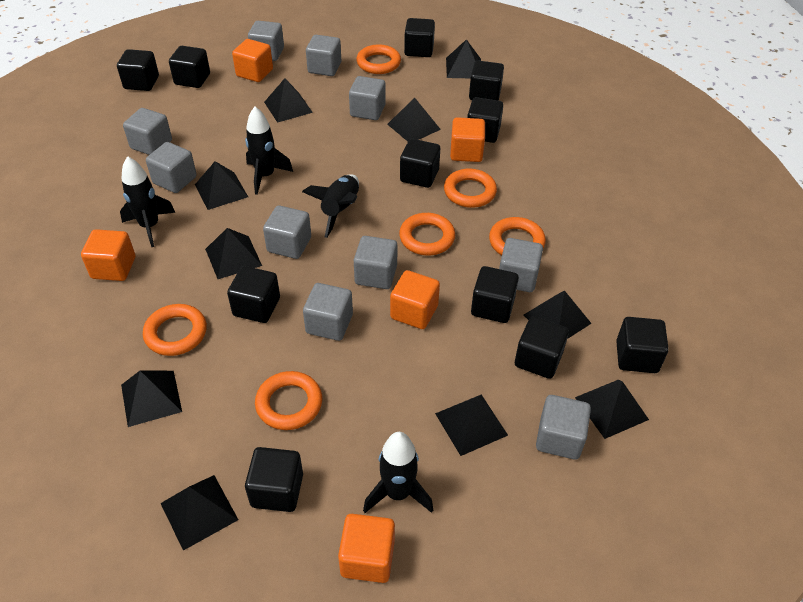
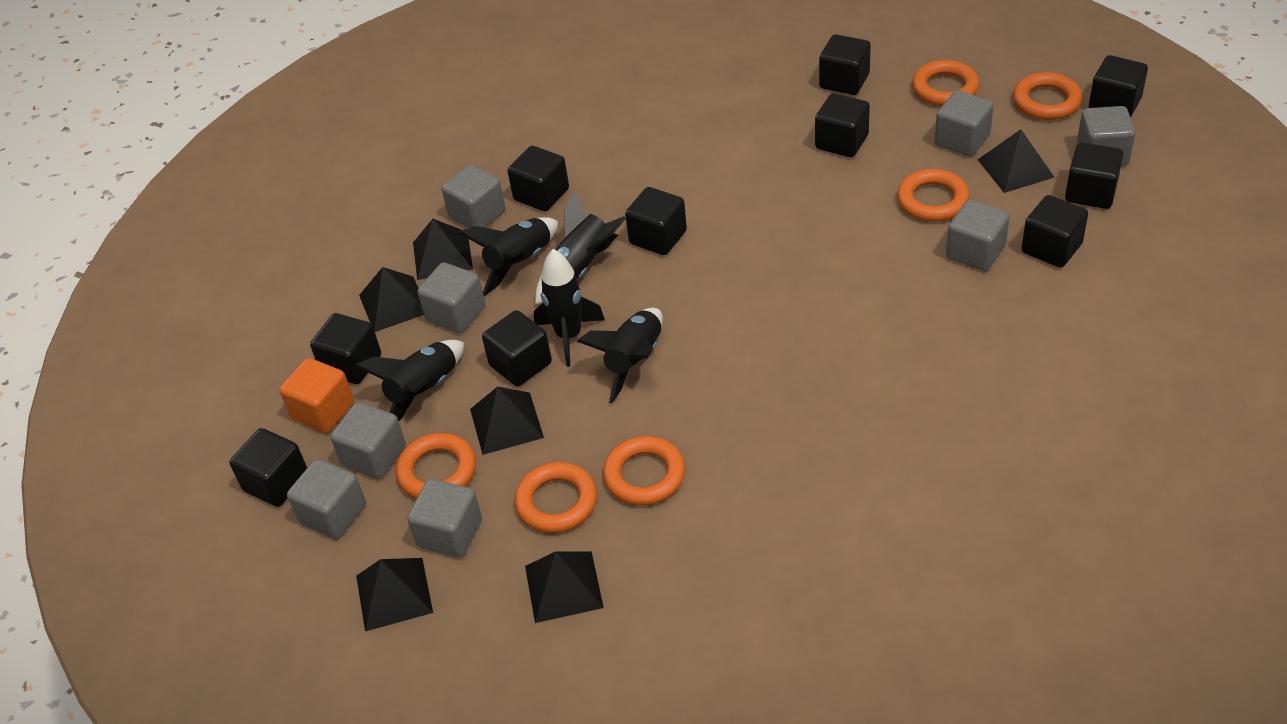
black cube: [117,49,159,91] [169,46,210,88] [227,266,280,323] [245,447,303,512] [400,139,440,188] [404,18,435,57] [467,97,503,143] [469,61,504,101] [471,266,519,323] [515,316,569,379] [616,317,669,373] = 11 -> [229,428,307,507] [310,313,381,384] [482,310,552,386] [507,146,569,211] [625,187,687,255] [815,93,870,157] [819,34,871,95] [1021,195,1088,268] [1065,142,1123,209] [1089,55,1148,118] = 10
black pyramid: [121,370,182,427] [160,475,238,551] [195,161,248,210] [205,228,262,279] [264,78,313,123] [387,98,441,142] [435,395,508,456] [446,39,481,78] [524,290,592,339] [575,380,649,439] = 10 -> [356,558,433,631] [359,267,424,332] [413,219,473,280] [470,386,544,455] [525,551,604,623] [977,129,1054,193] = 6
black rocket: [120,156,175,247] [245,107,293,195] [302,174,359,238] [363,432,433,513] = 4 -> [355,340,464,421] [459,217,558,296] [534,249,605,367] [535,190,626,305] [577,308,663,403] = 5
grey cube: [123,108,172,155] [146,142,197,193] [248,21,284,61] [263,206,311,259] [303,283,353,341] [306,35,341,76] [349,76,386,120] [354,236,397,289] [499,238,543,292] [536,395,591,459] = 10 -> [287,459,366,539] [331,402,406,479] [407,479,482,558] [418,262,485,333] [442,165,505,228] [935,90,994,156] [946,199,1010,271] [1077,106,1135,166] = 8
orange cube: [81,229,135,281] [232,39,273,82] [338,514,395,583] [390,270,440,329] [450,117,485,162] = 5 -> [279,358,354,433] = 1

